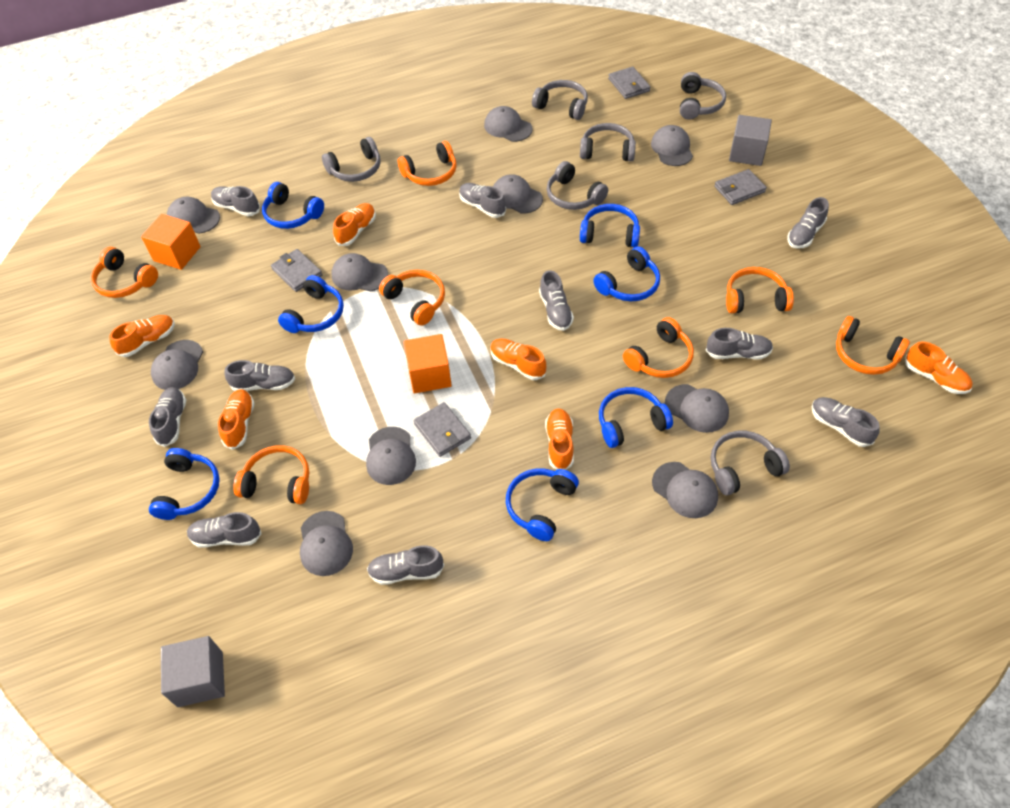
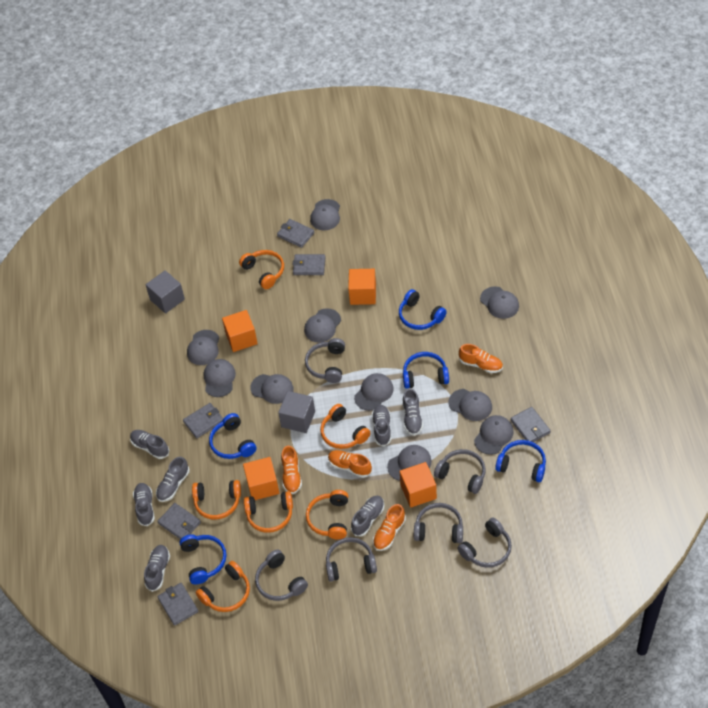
blue headphones: [149,448,220,520] [262,182,324,229] [278,275,344,333] [506,468,579,541] [580,204,640,247] [593,246,660,301] [599,387,673,448] = 7 -> [180,534,227,585] [209,413,257,459] [399,289,447,330] [403,352,449,389] [495,440,546,482] = 5
grey shoe: [149,387,186,447] [187,512,262,548] [211,186,260,216] [224,360,295,391] [367,545,444,585] [459,183,506,218] [539,270,574,331] [705,328,773,359] [787,197,829,249] [812,397,880,447] = 10 -> [130,430,169,459] [133,483,155,526] [144,545,170,592] [156,457,190,502] [351,496,384,536] [372,405,391,447] [403,388,423,436] = 7
grey wallet: [271,249,323,292] [414,402,471,457] [608,67,650,99] [714,169,767,205] = 4 -> [157,503,201,539] [157,583,198,626] [183,403,223,439] [277,219,314,248] [293,254,326,275] [511,407,551,442] = 6
orange cube: [141,214,201,270] [404,334,452,394] = 2 -> [222,310,258,352] [243,457,279,500] [348,269,376,305] [400,462,437,508] = 4
orange headphones: [91,247,158,298] [233,445,309,504] [379,270,445,326] [398,141,457,186] [623,317,694,378] [726,267,794,313] [836,316,910,375] = 7 -> [192,480,241,520] [196,561,250,612] [239,250,284,289] [244,491,293,533] [306,490,348,540] [320,404,370,449] = 6
orange shoe: [109,315,175,357] [218,389,255,450] [333,203,376,246] [491,339,546,380] [545,408,574,470] [905,341,973,394] = 6 -> [281,446,302,494] [328,450,372,478] [373,504,406,551] [459,344,503,373] = 4

